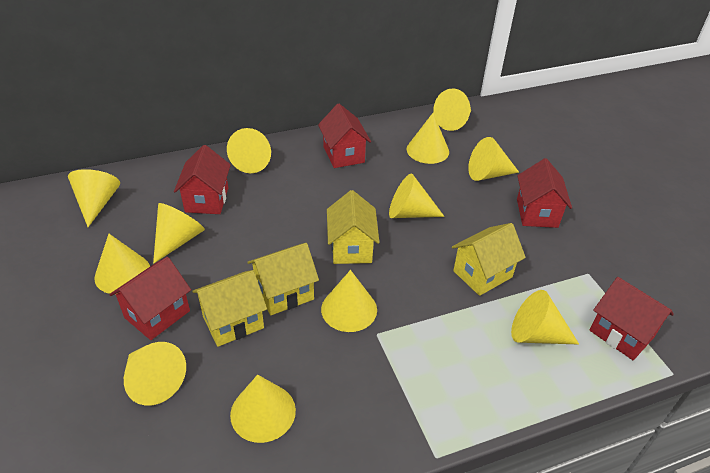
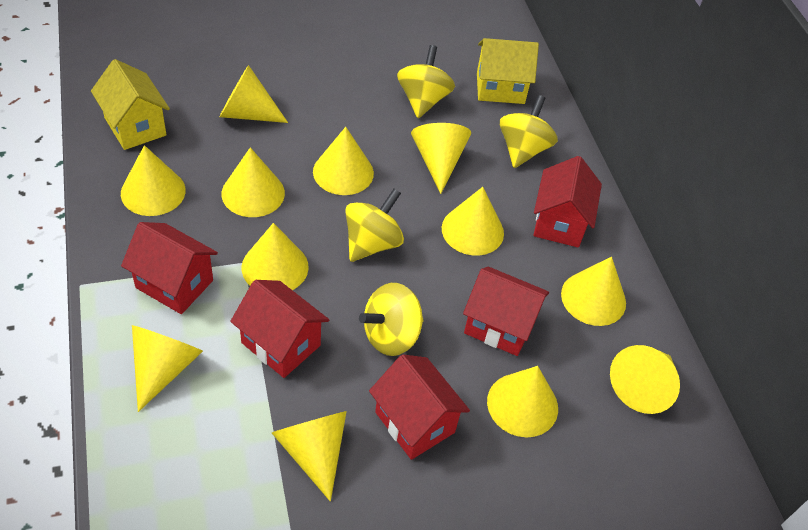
yellow house: [193,270,267,347] [247,243,319,315] [327,190,380,264] [452,223,526,296] = 4 -> [91,59,170,150] [477,38,539,104] = 2
yellow spinning top: none = 0 -> [345,189,404,262] [359,283,424,356] [397,45,455,118] [500,95,558,168] = 4

